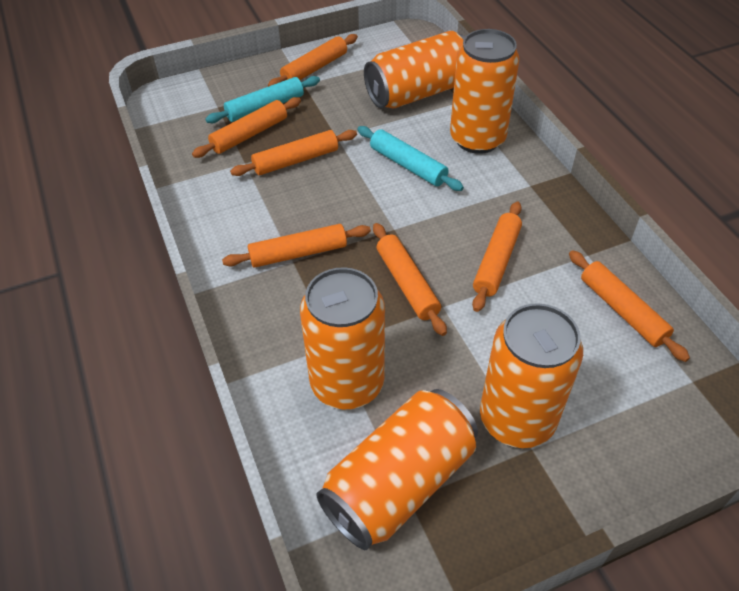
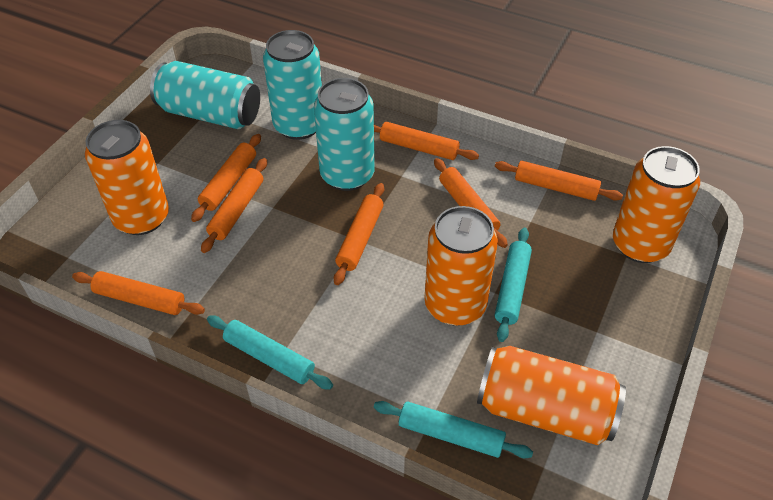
orange can: [300,267,385,410] [316,389,478,550] [364,31,465,109] [450,29,520,154] [480,303,583,448] = 5 -> [85,120,169,235] [425,206,498,326] [477,346,626,445] [613,146,700,263] = 4
turquoise can: none = 0 -> [150,61,260,129] [263,30,322,140] [314,78,375,191] = 3
turquoise rolling pin: [205,76,320,123] [358,126,464,191] = 2 -> [207,315,333,390] [374,401,533,458] [495,228,532,342] = 3

